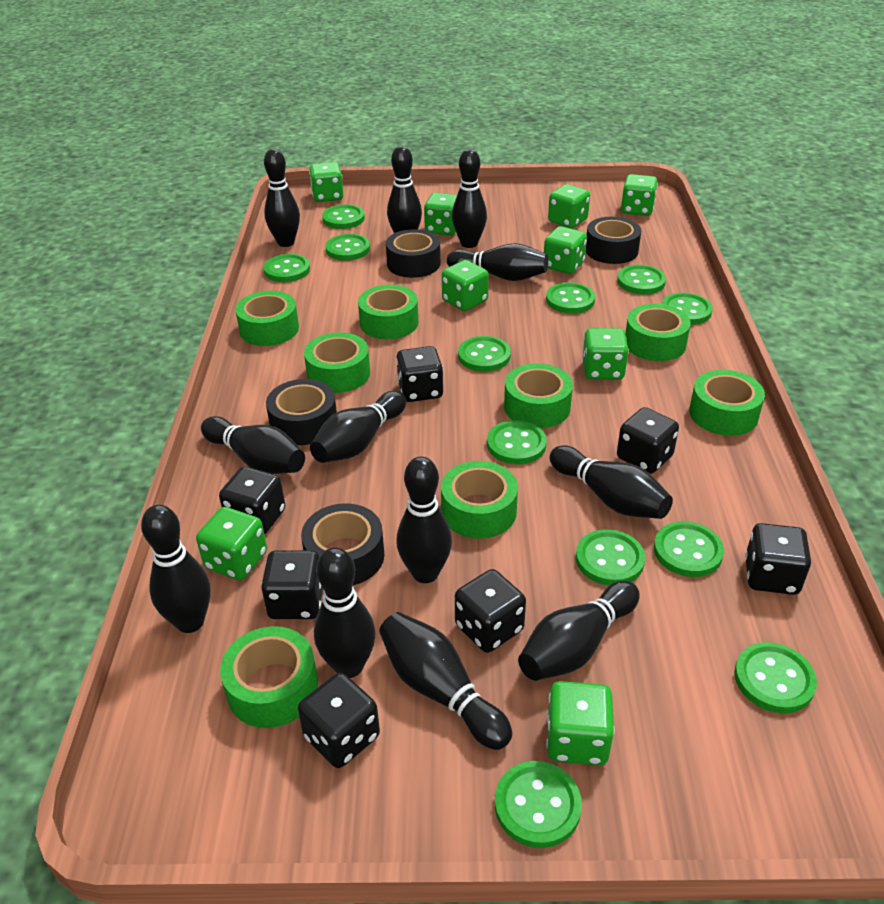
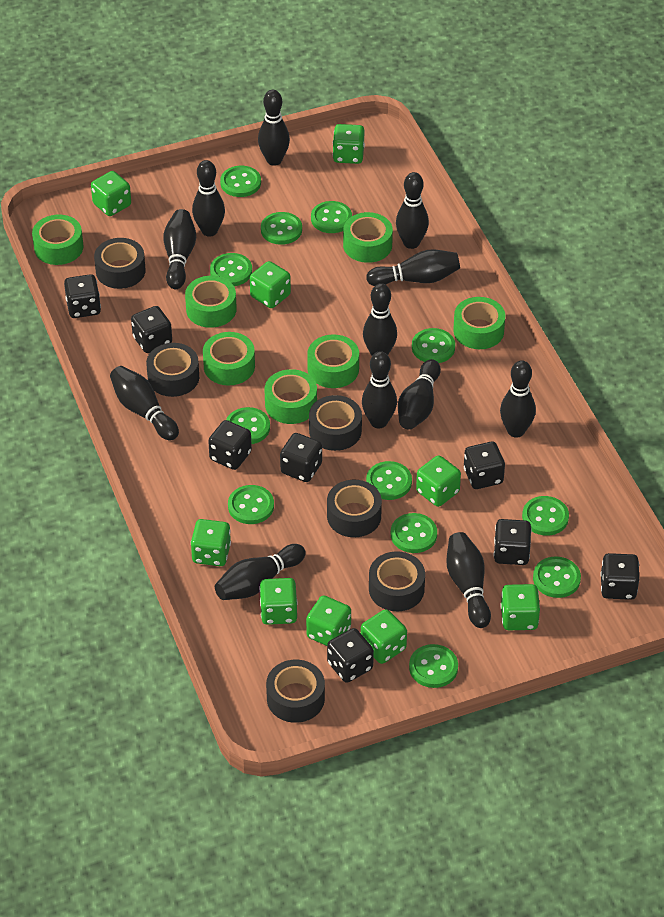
black dice: [219,466,285,535] [261,550,323,619] [298,673,380,768] [396,346,443,402] [455,569,526,653] [617,407,679,474] [745,523,811,595] = 7 -> [64,274,101,318] [131,306,172,353] [208,420,252,470] [280,433,322,482] [327,628,374,683] [464,442,505,489] [494,519,532,565] [600,553,639,600] = 8
black tape: [266,379,337,445] [301,503,384,585] [386,229,440,278] [586,217,641,264] = 4 -> [94,238,145,289] [146,343,199,397] [266,660,325,723] [309,395,362,451] [327,480,382,537] [369,551,425,611] = 6
green tape: [220,626,318,728] [235,291,299,346] [304,332,370,393] [358,285,418,339] [441,461,518,539] [504,363,573,428] [625,304,691,361] [689,370,765,436] = 8 -> [32,215,83,265] [185,276,237,328] [203,332,255,385] [265,369,317,424] [307,335,359,388] [343,212,393,263] [453,297,505,349] = 7

